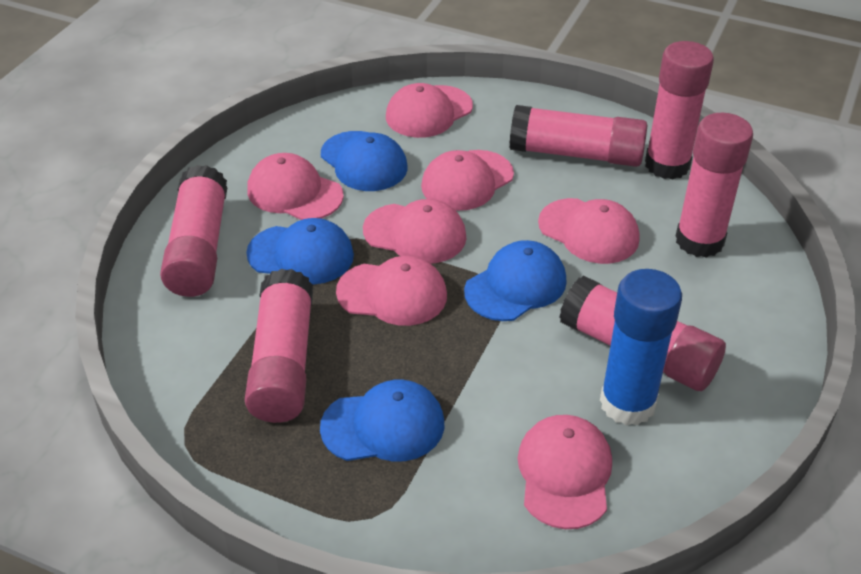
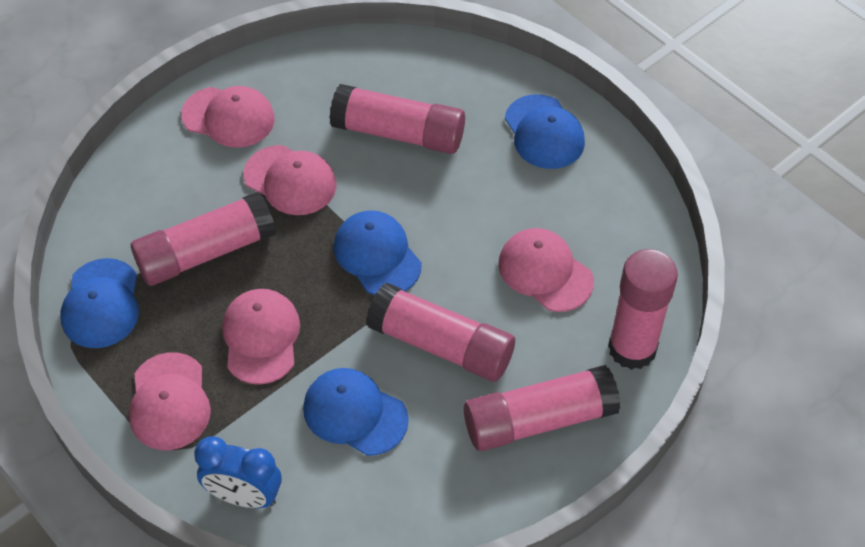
blue clock: none = 0 -> [194,436,282,508] = 1
blue glue stick: [600,269,682,426] = 1 -> none = 0
pink cap: [247,153,344,220] [336,256,447,326] [363,199,467,264] [386,83,473,138] [421,150,514,211] [518,415,612,529] [538,198,639,264] = 7 -> [129,352,211,450] [181,86,275,148] [222,289,300,384] [244,145,336,215] [498,228,594,312] = 5
pink glue stick: [160,165,228,297] [245,269,313,423] [510,105,647,167] [559,275,726,391] [645,41,714,179] [676,113,753,258] = 6 -> [131,192,276,286] [329,84,465,154] [366,283,515,382] [464,365,620,451] [608,249,678,370] = 5

